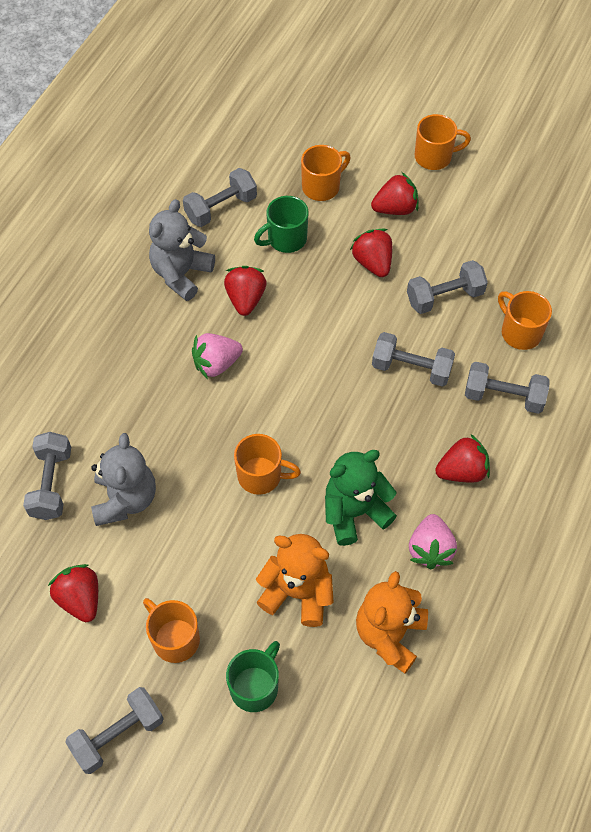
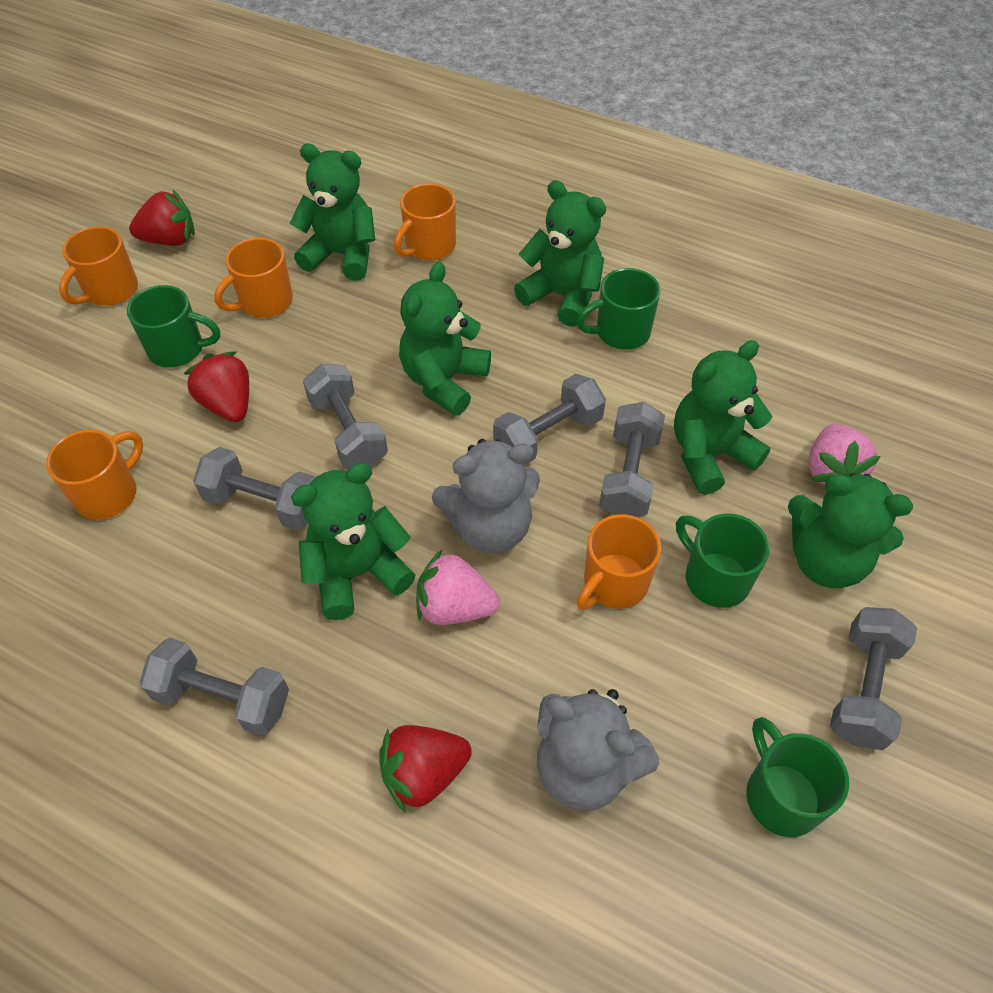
green mug: [226,641,280,712] [254,196,309,253] = 2 -> [127,285,220,368] [576,268,661,350] [676,513,770,608] [746,717,849,837] = 4
green teddy bear: [325,450,397,546] = 1 -> [290,143,375,281] [291,463,415,620] [399,262,491,416] [514,180,606,327] [674,340,772,495] [788,473,913,588] = 6
orange teddy bear: [256,534,334,627] [356,571,428,674] = 2 -> none = 0
red strawberry: [48,564,98,622] [224,266,267,316] [350,229,392,277] [371,172,418,215] [435,434,490,482] = 5 -> [129,189,195,246] [184,352,249,422] [379,725,472,813] = 3

